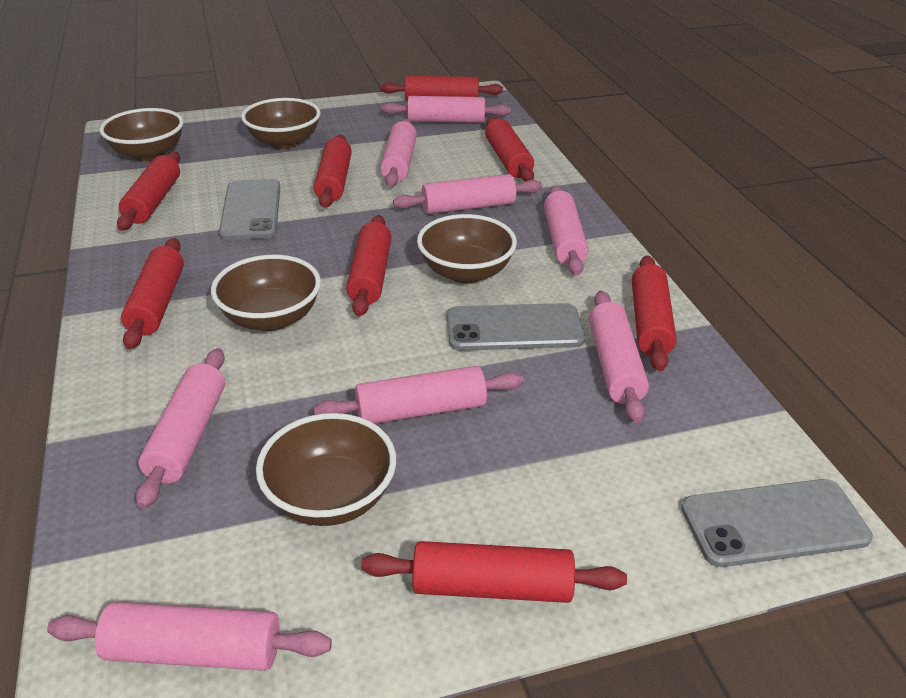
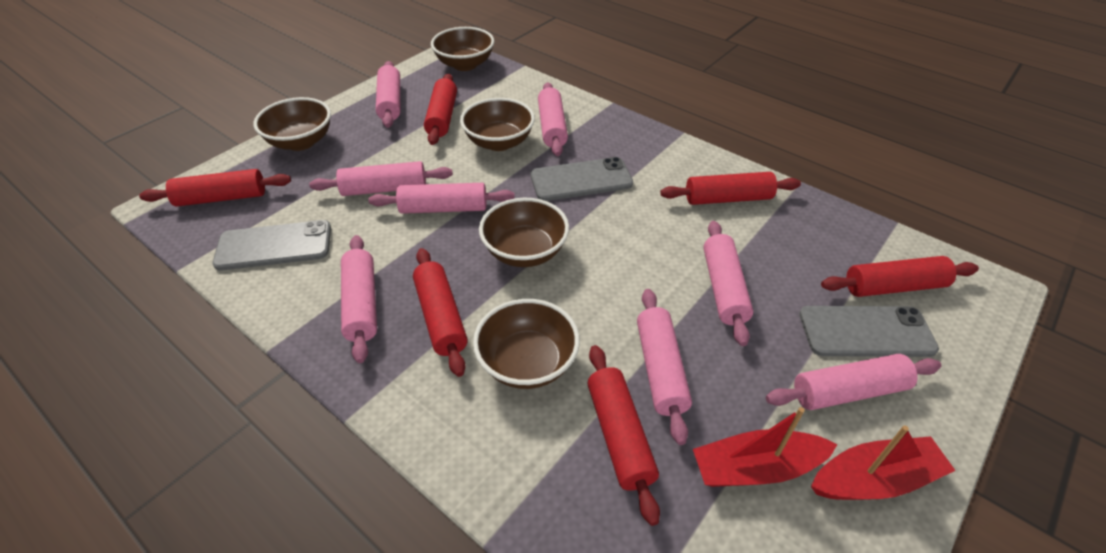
red boat: none = 0 -> [693,407,838,487] [811,425,956,500] = 2
red rolling pin: [117,152,180,231] [121,238,184,349] [314,134,352,208] [346,215,392,317] [361,541,627,603] [380,76,503,101] [485,116,534,182] [632,255,677,371] = 8 -> [139,169,291,207] [413,248,468,377] [424,74,457,145] [587,345,660,526] [660,172,801,205] [821,256,979,297] = 6

